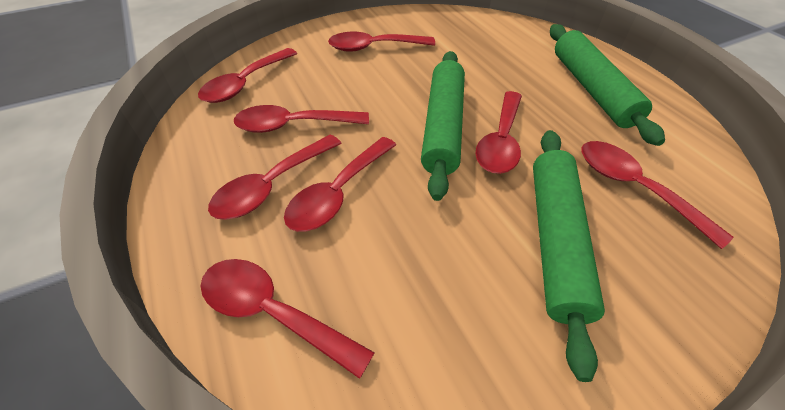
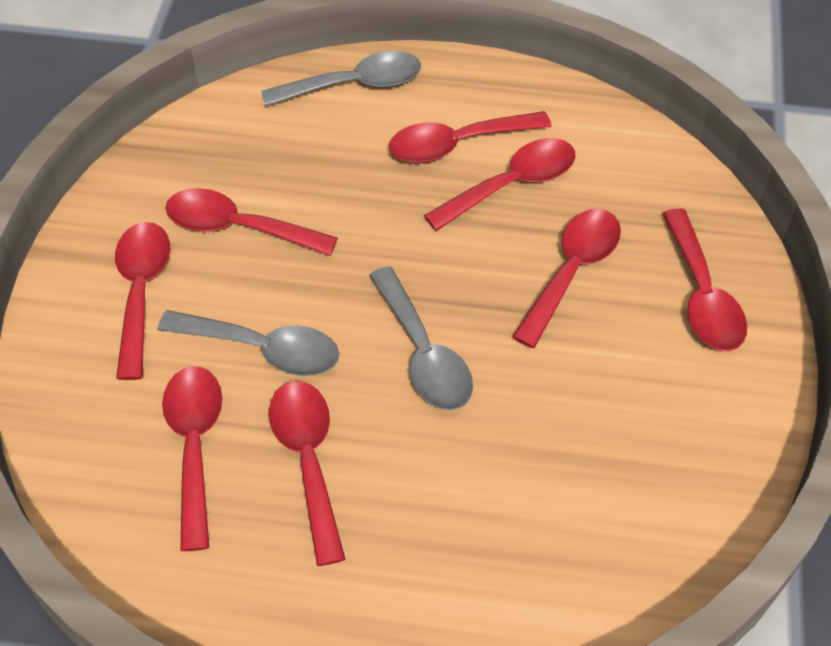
green rolling pin: [421,51,465,201] [533,130,605,382] [550,24,665,146] = 3 -> none = 0
grey spoon: none = 0 -> [158,310,339,376] [261,51,421,106] [369,266,473,411] = 3

